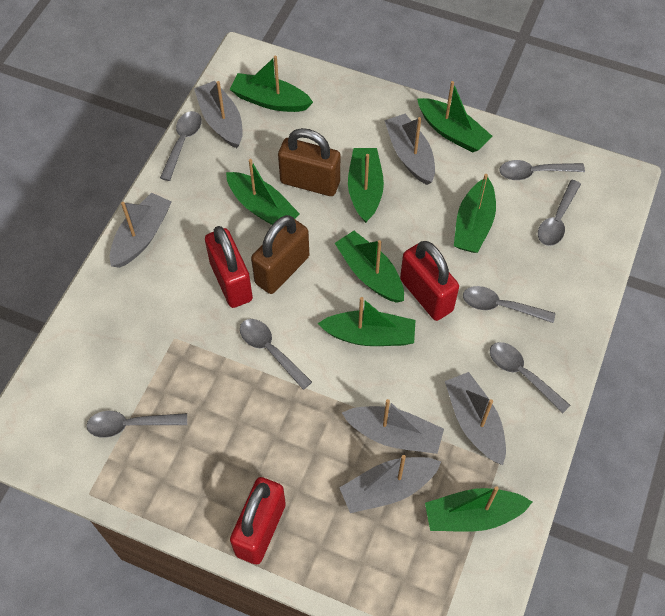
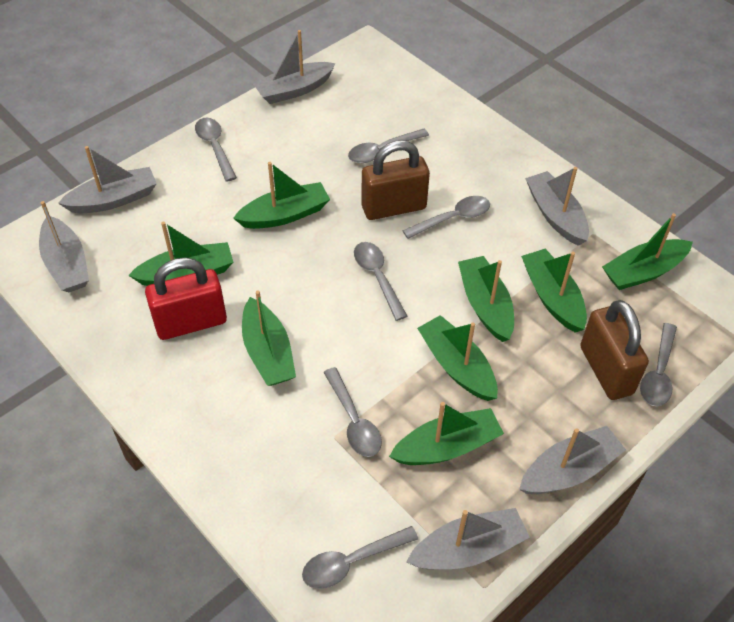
red padlock: [205,226,253,308] [230,477,286,564] [400,241,459,321] = 3 -> [145,258,227,340] = 1

